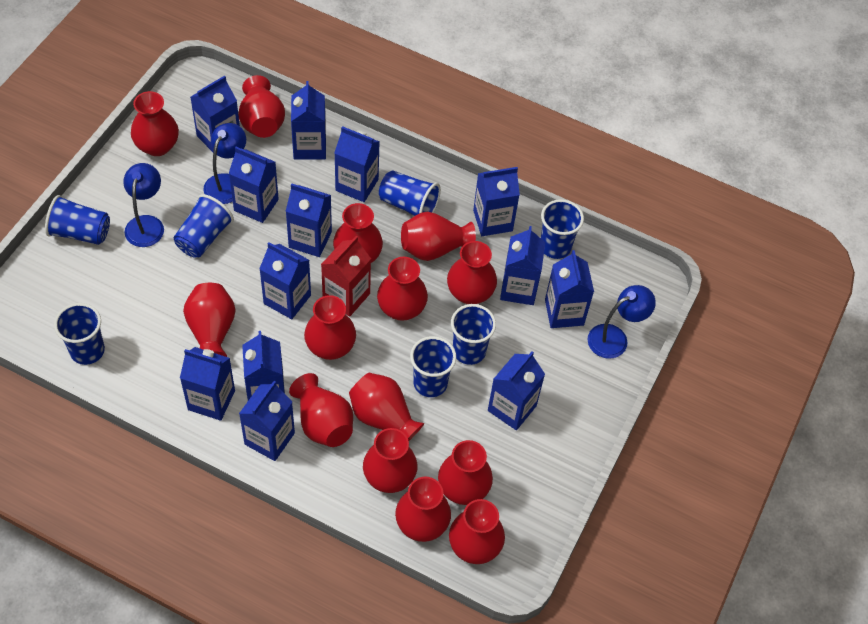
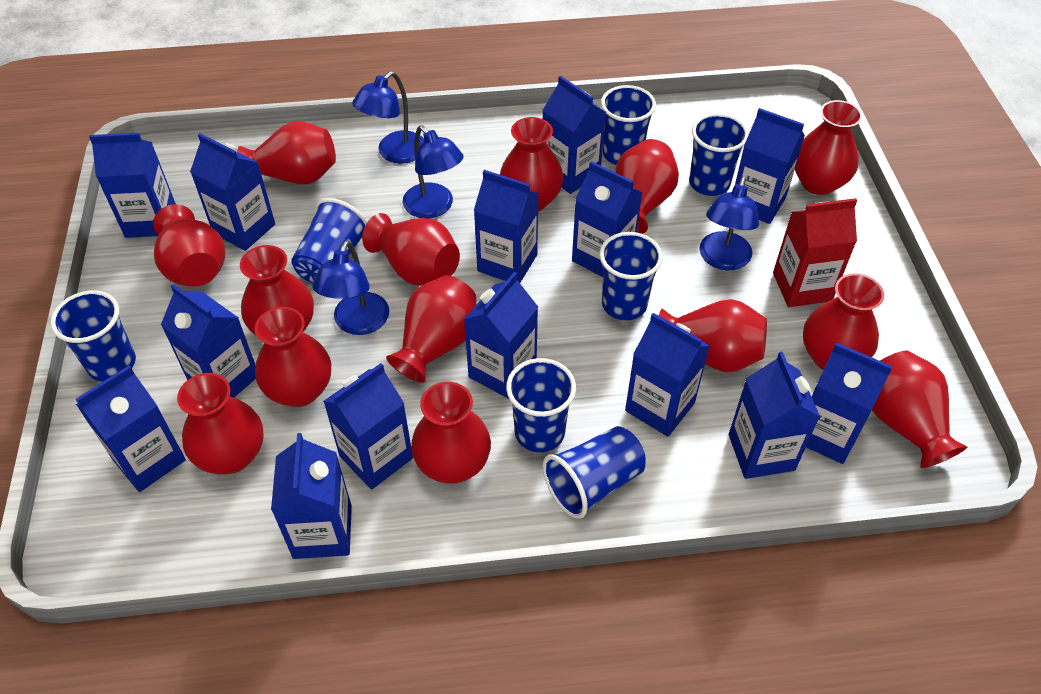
blue carton: [180,347,235,421] [190,75,240,152] [229,147,279,223] [239,381,295,461] [242,331,285,400] [259,242,311,319] [286,184,332,257] [291,81,326,160] [335,126,380,202] [473,167,520,236] [488,351,545,430] [500,226,545,305] [545,250,594,328] = 13 -> [76,365,186,492] [89,133,176,238] [161,284,256,398] [190,133,275,251] [271,433,352,559] [323,363,413,489] [464,272,538,399] [474,170,539,283] [542,76,606,194] [572,161,642,277] [625,313,710,437] [729,352,820,479] [735,108,805,224] [806,343,893,464] = 14
blue lamp: [123,163,164,247] [203,123,246,204] [587,285,656,359] = 3 -> [312,240,389,335] [352,71,425,164] [403,125,464,219] [699,177,759,270] = 4

